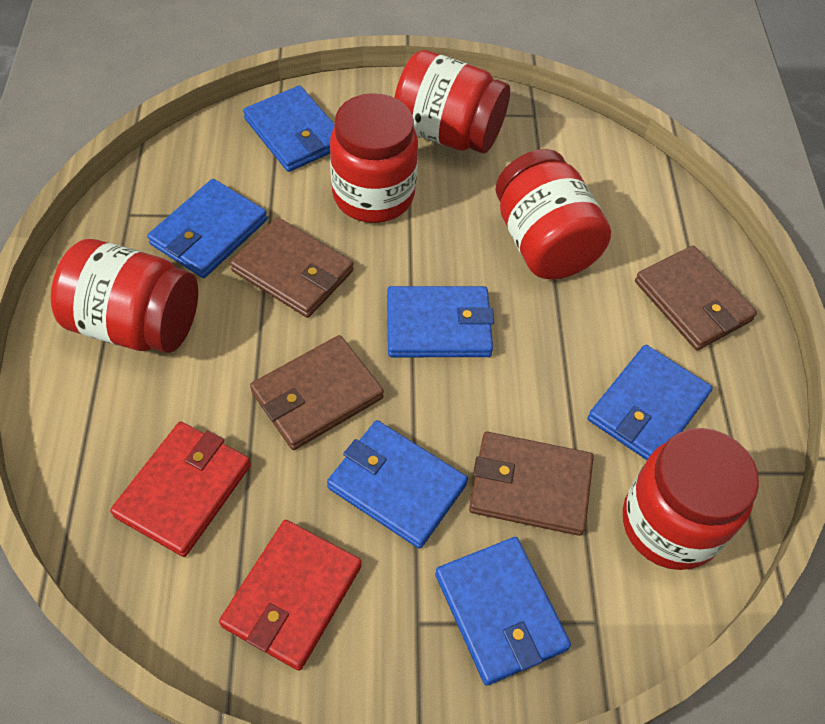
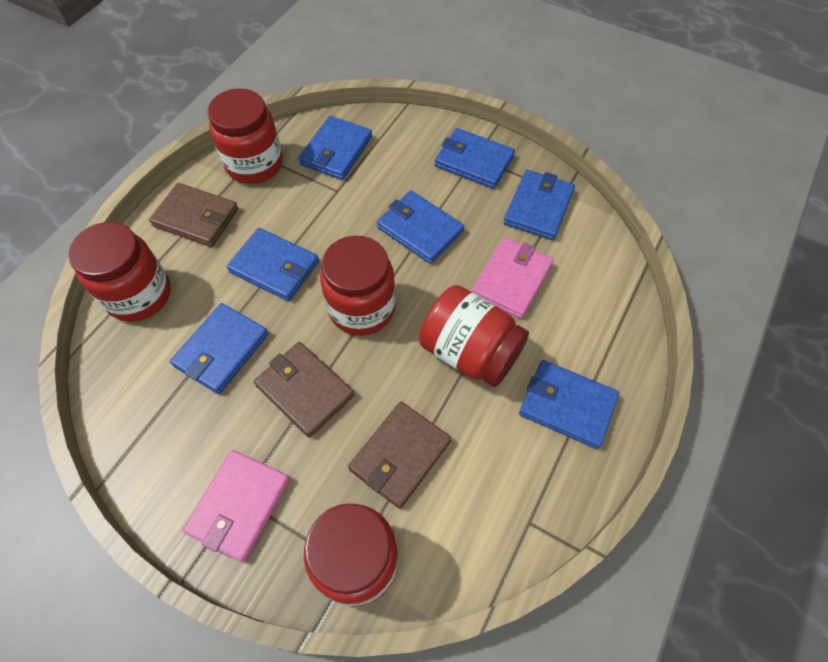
blue wallet: [147,179,267,278] [243,85,335,172] [327,420,468,549] [387,286,494,357] [435,537,571,686] [588,345,713,460] = 6 -> [170,303,268,394] [227,228,319,301] [298,116,372,180] [377,190,464,264] [435,128,515,189] [503,170,575,240] [519,360,619,449] = 7
brown wallet: [230,217,354,318] [250,335,384,450] [469,432,594,536] [635,245,757,350] = 4 -> [149,183,239,247] [254,342,355,438] [348,401,451,509] = 3
pink wallet: none = 0 -> [182,450,290,562] [472,237,554,319] = 2
red wallet: [110,421,251,557] [219,520,362,671] = 2 -> none = 0

